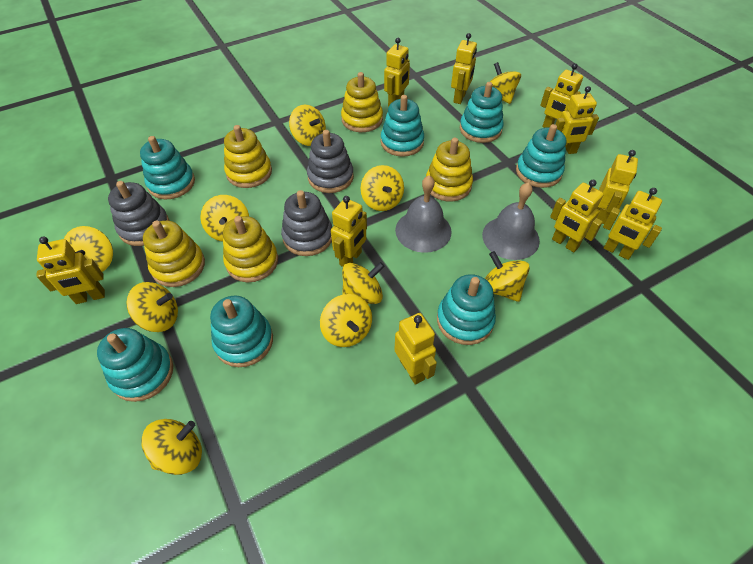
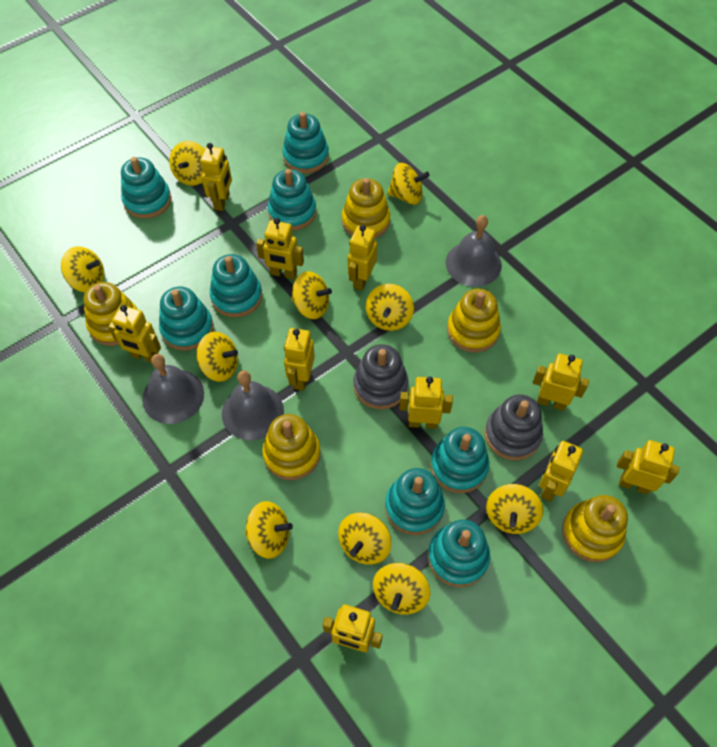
grey bell: [395,175,452,253] [482,182,540,260] = 2 -> [142,354,204,424] [222,370,284,441] [446,215,502,287] = 3
grey stacking toy: [108,181,169,246] [281,190,332,256] [307,130,354,193] = 3 -> [353,344,409,410] [485,394,543,460] = 2
turquoise stacking toy: [97,328,173,402] [140,136,195,199] [210,296,273,367] [381,95,424,157] [437,274,496,345] [460,82,504,143] [516,124,566,188] = 7 -> [121,157,171,219] [159,287,213,351] [210,254,262,317] [268,169,317,231] [282,112,329,174] [385,468,445,535] [428,520,490,587] [430,427,489,493] = 8

